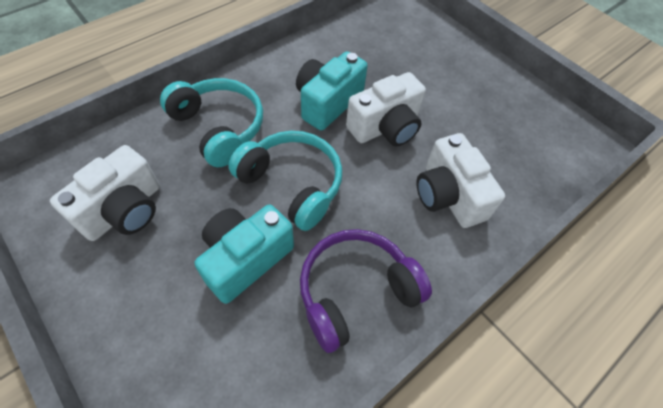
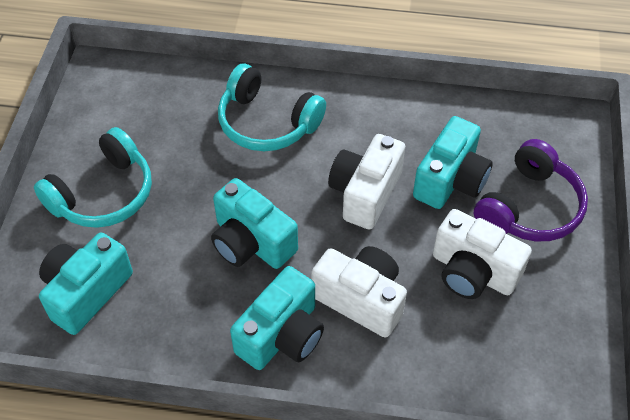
turquoise camera: [195,205,294,304] [296,51,367,131] = 2 -> [39,233,133,335] [211,178,298,269] [230,266,324,370] [413,116,493,209] = 4

